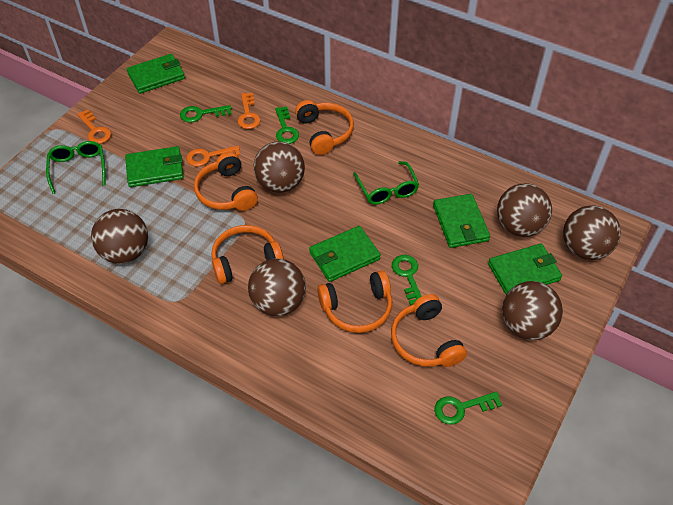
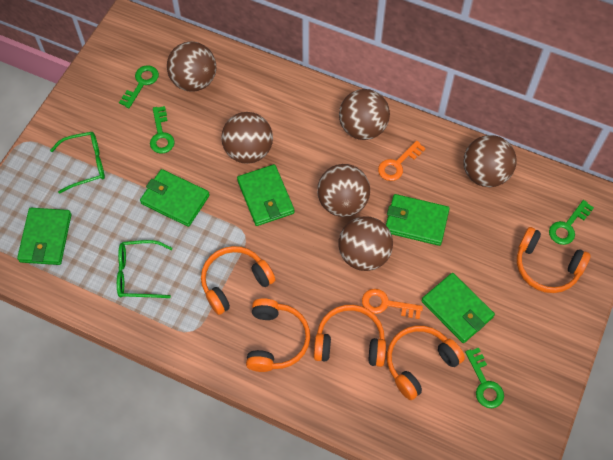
orange key: [77,110,111,144] [186,146,240,167] [238,93,261,129] = 3 -> [362,289,423,319] [378,141,426,181] = 2

